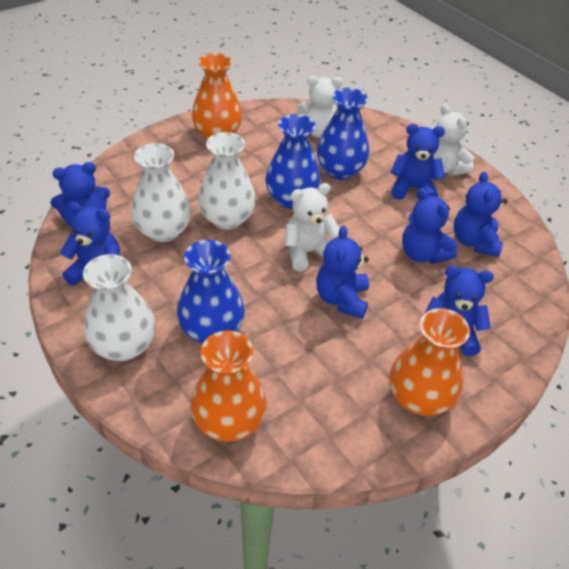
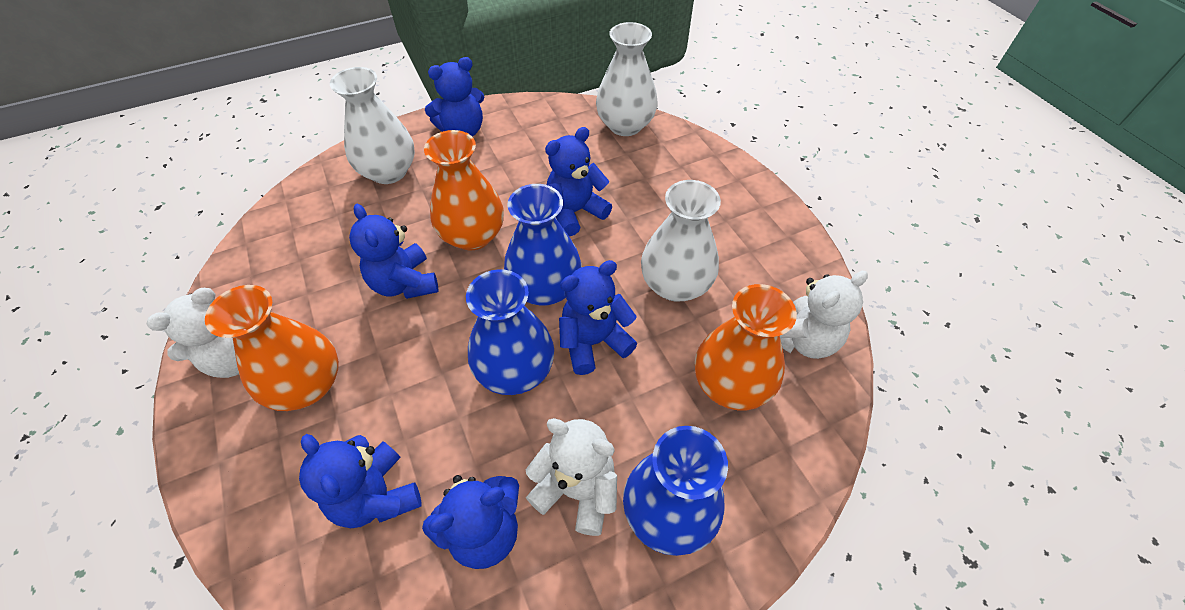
blue teddy bear: [50,162,110,227] [60,202,120,286] [316,225,369,319] [391,124,445,200] [402,188,457,264] [424,265,494,356] [454,171,507,257] = 7 -> [299,434,422,528] [349,204,439,299] [422,475,519,569] [425,57,484,137] [545,127,612,236] [559,260,637,375] = 6

